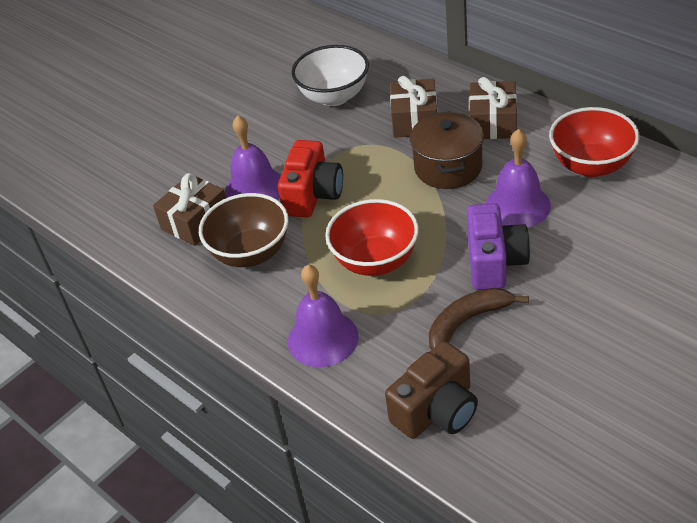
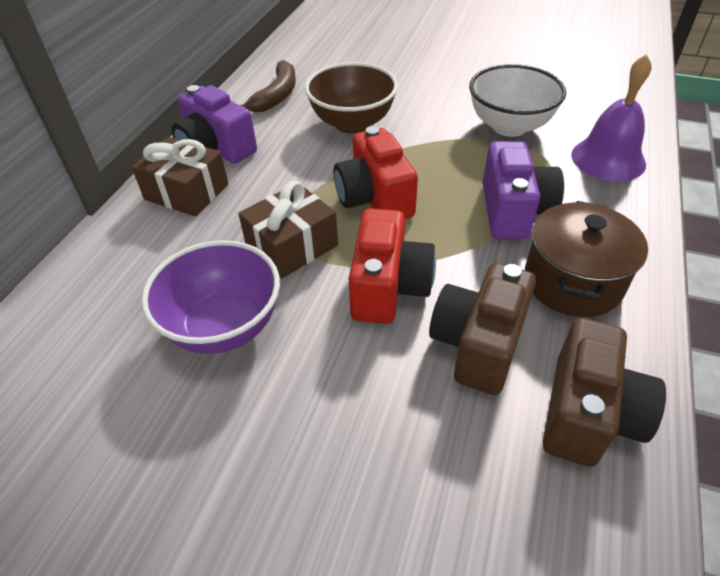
brown camera: [385,341,478,439] = 1 -> [429,263,536,395] [543,318,666,467] = 2
brown gift: [153,173,226,246] [390,76,437,138] [469,77,517,139] = 3 -> [132,137,228,216] [238,181,338,279] = 2
purple bell: [225,115,281,200] [288,265,359,367] [485,129,551,228] = 3 -> [571,54,652,181] = 1
purple bowl: none = 0 -> [141,240,280,354] = 1
purple camera: [467,203,530,290] = 1 -> [172,85,257,164] [483,141,564,239] = 2
red bowl: [325,199,419,276] [549,107,640,177] = 2 -> none = 0
red camera: [278,140,343,217] = 1 -> [334,126,418,219] [349,208,436,324] = 2

